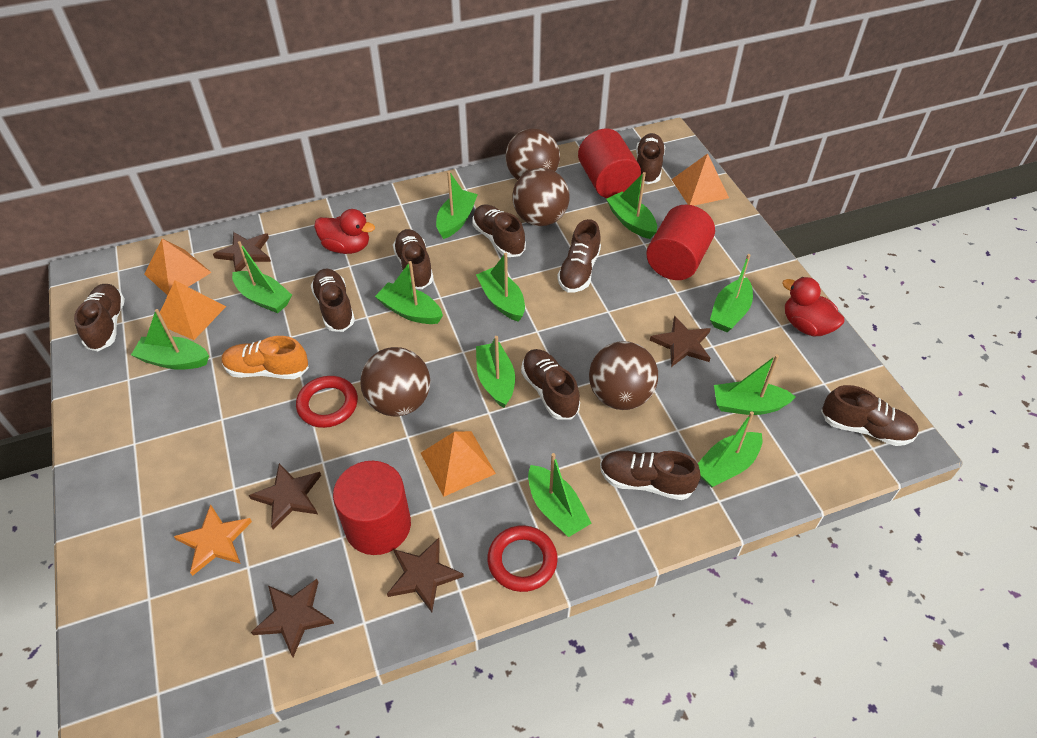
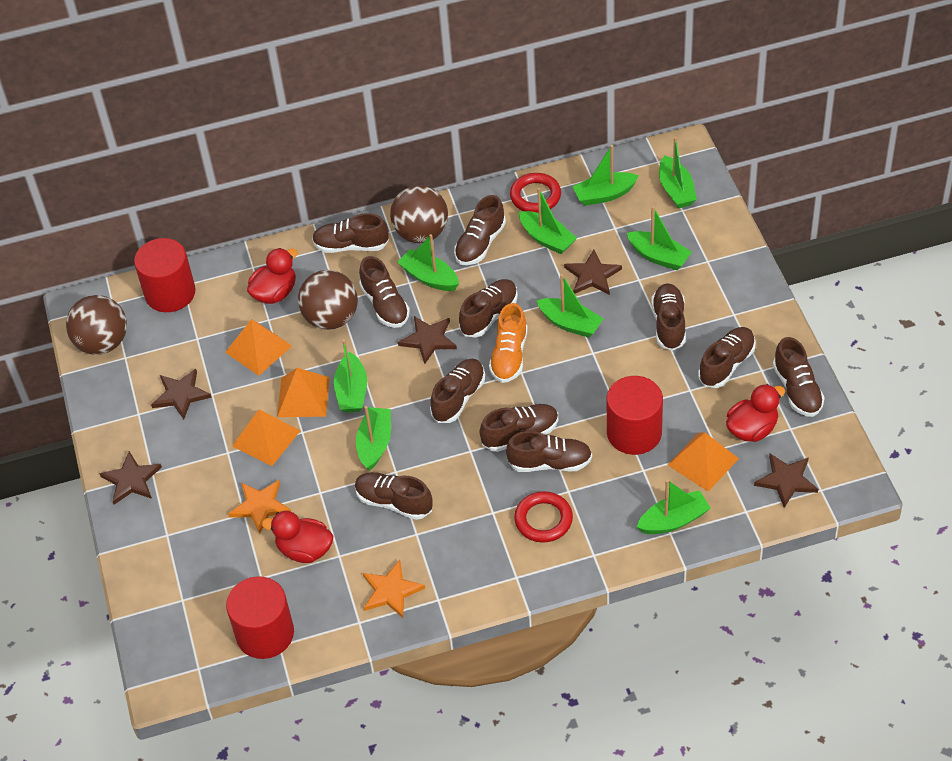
brown ball: [360,347,430,417] [505,128,560,180] [512,168,570,226] [589,341,658,410] = 4 -> [66,295,127,355] [298,270,358,330] [390,185,448,243] = 3
brown shoe: [74,284,125,352] [311,269,355,332] [393,229,434,289] [472,204,526,257] [521,349,580,420] [557,219,601,293] [600,451,701,500] [636,133,665,184] [821,385,919,446] = 9 -> [312,213,389,253] [355,472,433,520] [359,256,410,328] [430,359,485,423] [454,195,506,265] [459,279,518,337] [480,404,558,452] [506,431,592,472] [652,283,686,351] [698,327,756,388] [773,337,825,417] = 11
green boat: [131,309,209,370] [232,241,292,313] [375,261,443,324] [436,171,478,239] [476,253,525,322] [476,336,515,408] [528,453,592,537] [606,172,657,239] [698,411,762,488] [710,254,753,332] [714,354,796,415] = 11 -> [334,339,367,413] [356,406,391,471] [397,234,459,291] [519,188,577,254] [537,274,604,337] [572,145,639,206] [627,206,692,270] [637,479,711,534] [659,137,697,209] = 9
orange star: [174,504,252,576] = 1 -> [228,480,291,534] [363,560,425,618] = 2
red duck: [314,209,375,254] [782,277,845,337] = 2 -> [247,248,298,304] [262,511,333,563] [726,384,785,442] = 3

